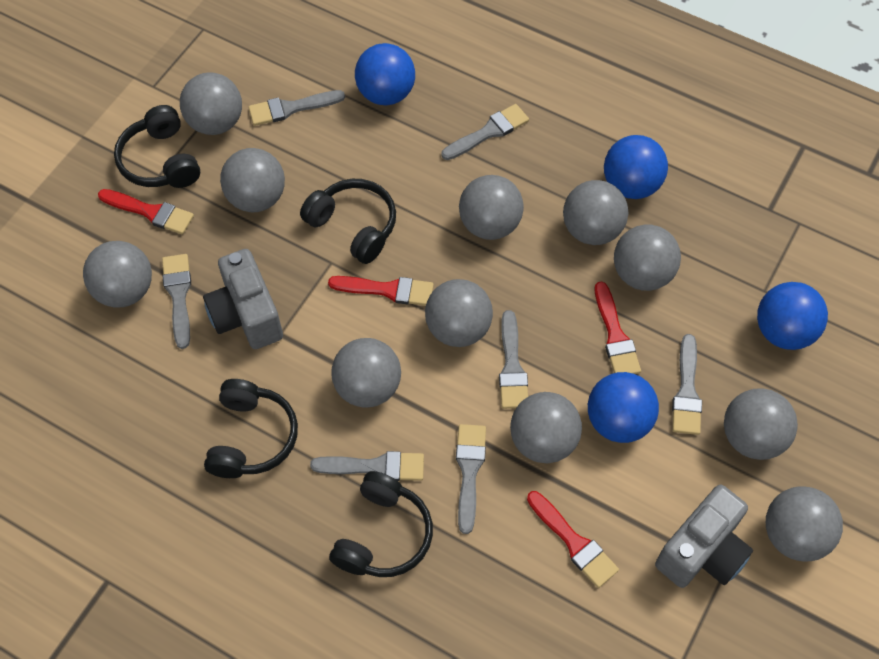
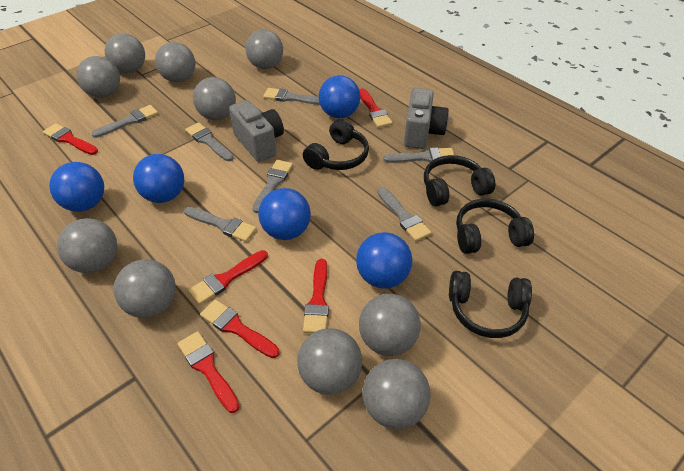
blue ball: [355,43,415,105] [588,372,659,443] [604,135,668,199] [757,282,828,350] = 4 -> [49,162,104,212] [133,154,184,203] [258,188,311,240] [319,75,360,118] [356,232,412,288] = 5
grey ball: [83,241,152,307] [180,72,242,135] [220,148,285,212] [332,338,401,408] [425,279,493,347] [459,175,524,240] [510,392,582,463] [563,180,629,245] [614,225,681,291] [724,388,798,460] [766,486,843,561] = 11 -> [57,218,117,273] [76,56,120,98] [105,33,145,73] [114,259,176,318] [155,42,196,82] [193,77,236,120] [245,30,283,69] [297,328,362,395] [359,294,421,356] [362,359,431,429] = 10
red brush: [98,189,194,234] [328,276,434,306] [527,491,619,588] [595,282,641,374] = 4 -> [43,123,98,155] [178,331,240,413] [188,250,268,305] [200,299,279,358] [303,259,329,333] [359,88,393,128] = 6

